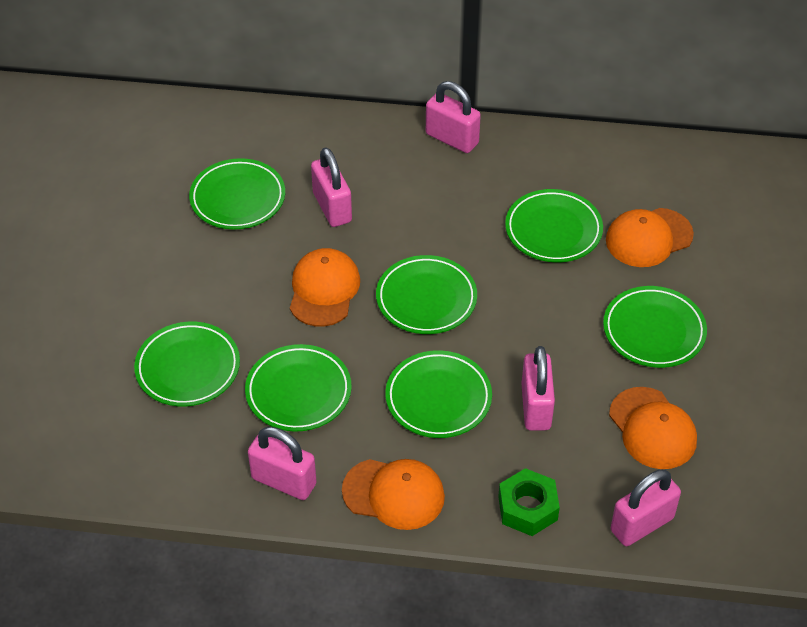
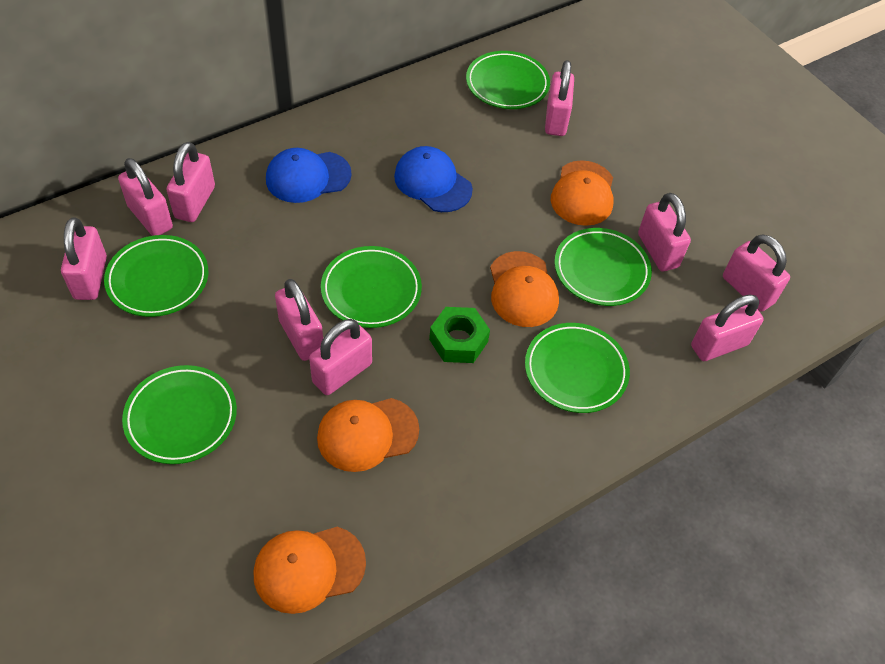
blue cap: none = 0 -> [266,148,352,203] [394,146,473,212] = 2
green plate: [134,322,240,407] [189,158,285,229] [245,344,351,432] [376,255,477,334] [385,350,492,438] [505,189,603,263] [603,286,707,368] = 7 -> [104,235,208,317] [122,365,237,464] [321,246,422,328] [466,51,550,109] [525,323,630,413] [554,228,652,306] = 6
pink padlock: [248,427,317,500] [311,147,352,227] [426,81,481,153] [521,346,555,431] [611,469,681,546] = 5 -> [61,217,107,300] [118,158,173,236] [166,142,215,222] [275,279,323,361] [309,319,372,395] [545,60,574,136] [638,193,691,271] [691,294,764,361] [723,234,790,312] = 9

